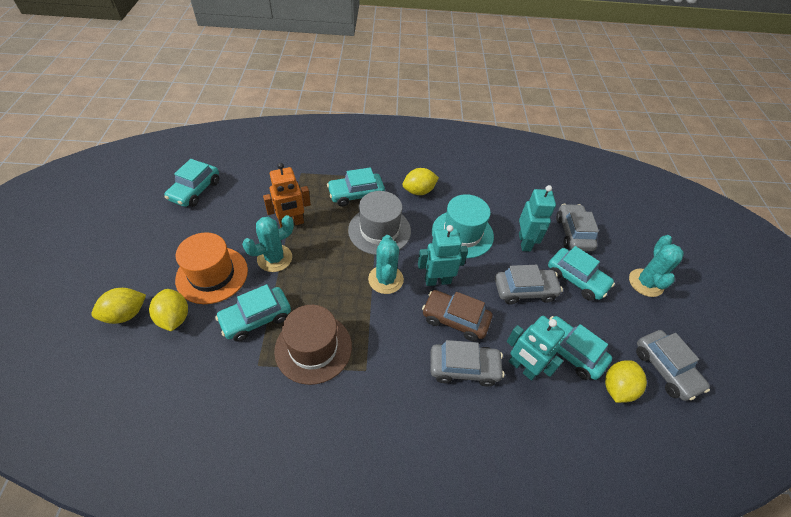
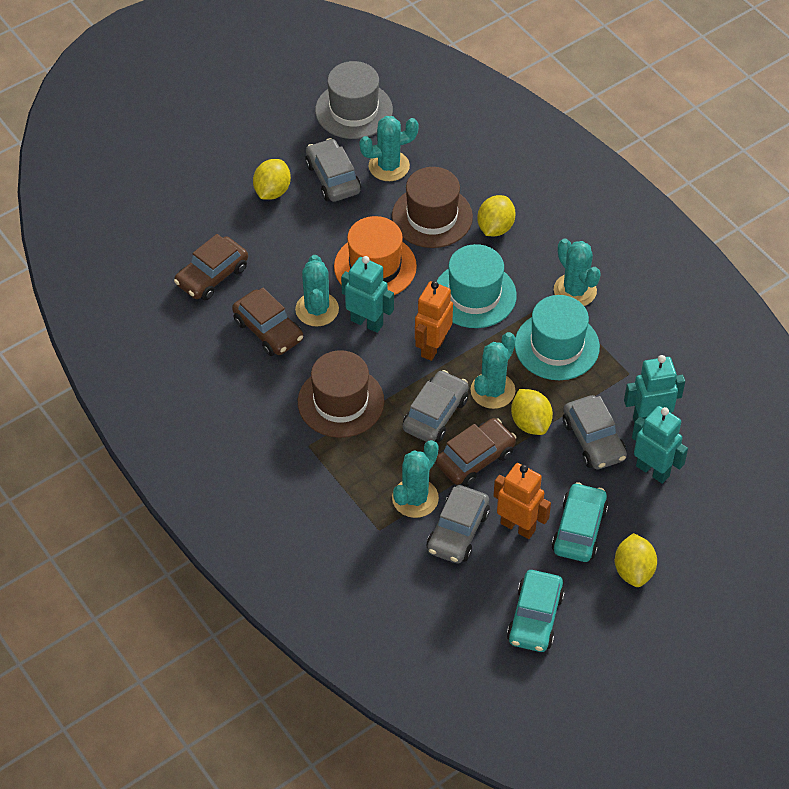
brown car: [422,290,492,341] = 1 -> [174,234,248,301] [232,288,303,356] [435,418,516,487] = 3
brown hat: [274,305,352,385] = 1 -> [298,350,384,438] [392,167,473,248] = 2
orange robot: [263,163,311,228] = 1 -> [415,281,453,361] [493,463,551,539] = 2
turquoise cactus: [242,215,294,272] [368,235,404,294] [629,235,684,297] = 3 -> [295,255,339,326] [359,116,419,181] [392,440,439,518] [470,332,516,409] [554,239,601,306] = 5
turquoise car: [164,159,219,207] [215,284,291,342] [327,167,385,207] [548,246,615,301] [549,316,612,380] = 5 -> [507,570,565,652] [551,482,608,562] = 2
turquoise hat: [432,194,494,258] = 1 -> [436,244,517,328] [515,295,600,380] = 2

